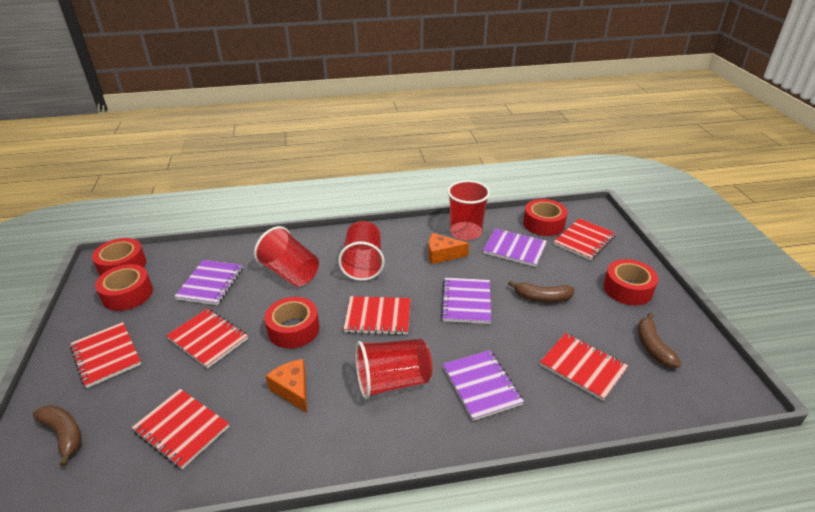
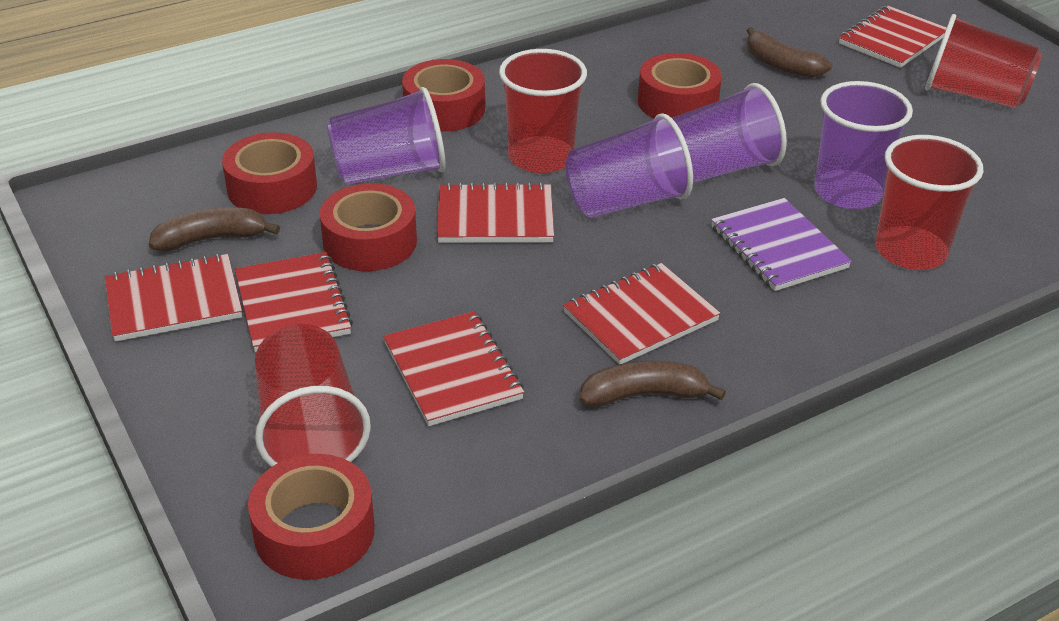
orange cheese: [266,359,307,413] [429,233,469,264] = 2 -> none = 0
purple cup: none = 0 -> [327,87,446,185] [565,113,693,218] [672,83,787,183] [814,81,913,209] = 4
purple notebook: [174,260,243,305] [441,278,491,324] [443,350,524,421] [483,228,547,267] = 4 -> [711,198,852,291] = 1

